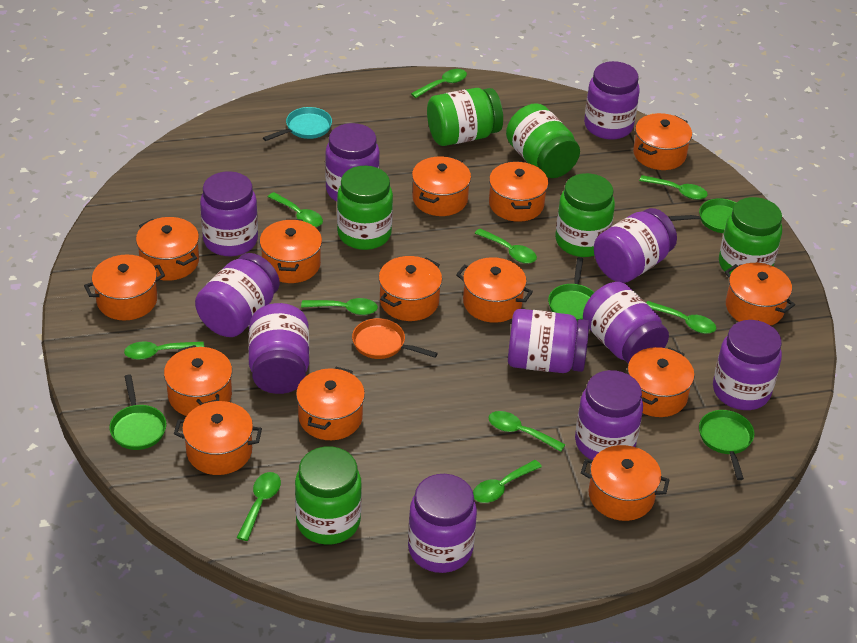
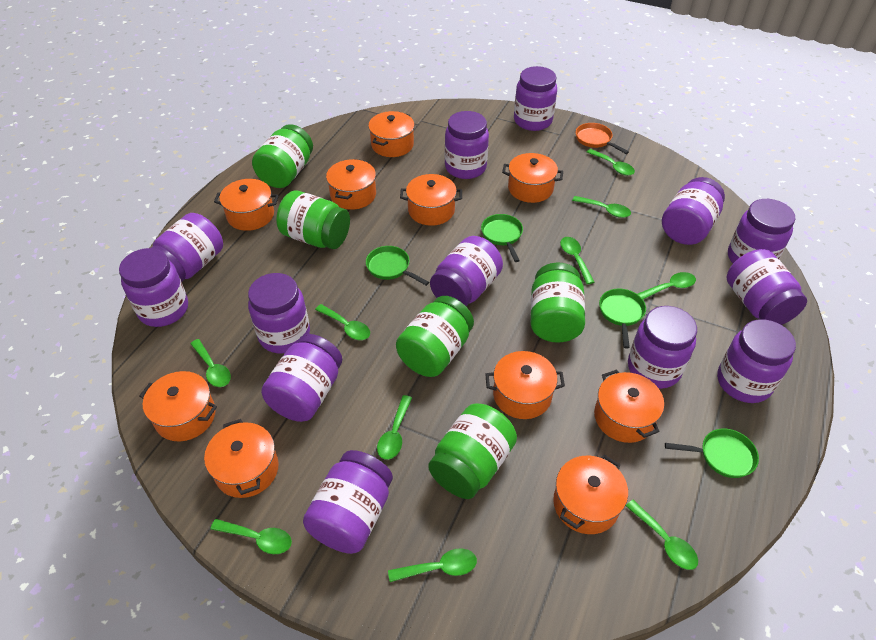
green jar: [295,446,362,545] [337,166,393,250] [427,88,503,146] [506,103,580,178] [555,173,615,257] [719,197,782,274] = 6 -> [252,124,313,188] [276,191,350,249] [396,296,474,377] [428,404,517,499] [530,262,585,343] = 5
orange pot: [84,255,165,321] [136,217,199,281] [164,345,232,416] [174,401,262,475] [260,219,322,283] [296,367,365,440] [379,256,442,321] [412,157,471,216] [456,257,533,323] [489,161,548,222] [581,445,669,521] [628,347,694,417] [633,113,692,170] [725,263,795,325] = 14 -> [139,371,217,442] [204,419,279,498] [214,179,279,231] [326,159,376,210] [368,111,414,157] [400,174,462,226] [485,351,565,419] [502,153,563,203] [553,455,628,534] [594,369,664,443] = 10
purple jar: [195,253,280,337] [200,171,258,256] [248,303,309,394] [325,123,380,202] [408,474,477,573] [508,309,589,373] [575,370,643,460] [583,282,669,363] [584,61,640,140] [594,208,677,283] [713,320,782,410] = 11 -> [119,248,188,327] [151,213,223,282] [248,273,310,353] [261,334,342,422] [303,450,393,554] [430,236,503,306] [445,111,489,179] [514,66,557,131] [628,306,697,389] [662,177,725,245] [717,319,796,403] [726,249,807,325] [728,199,796,263] = 13
turquoise pan: [263,107,332,141] = 1 -> none = 0

